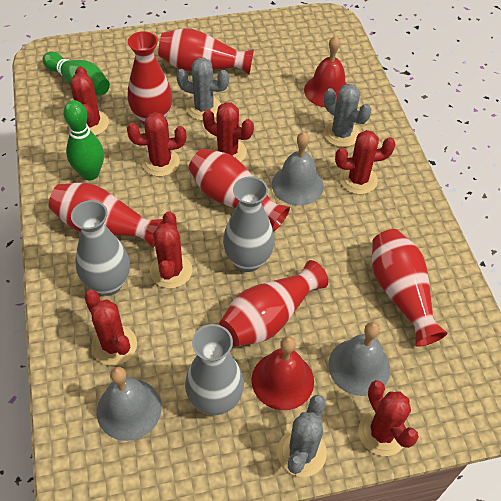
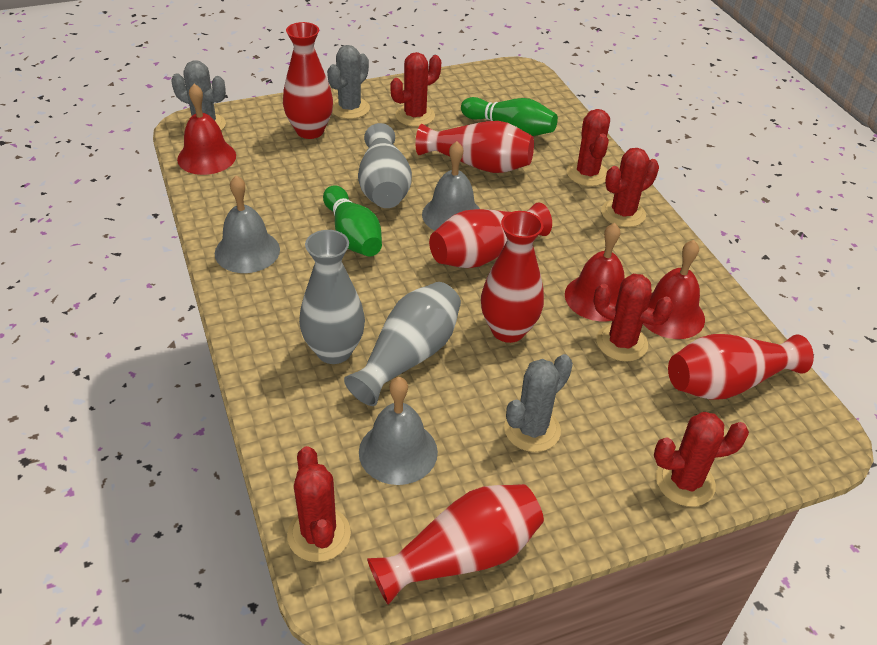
red bell: [252,336,314,410] [304,36,347,107] = 2 -> [177,84,236,175] [565,223,624,321] [643,240,705,339] = 3
red cactus: [70,66,109,136] [84,290,137,365] [127,112,186,176] [150,211,192,289] [203,102,254,162] [335,130,396,194] [358,380,419,456] = 7 -> [287,446,351,562] [390,52,441,127] [567,109,610,186] [593,274,674,362] [601,148,659,227] [654,412,749,507] = 6

